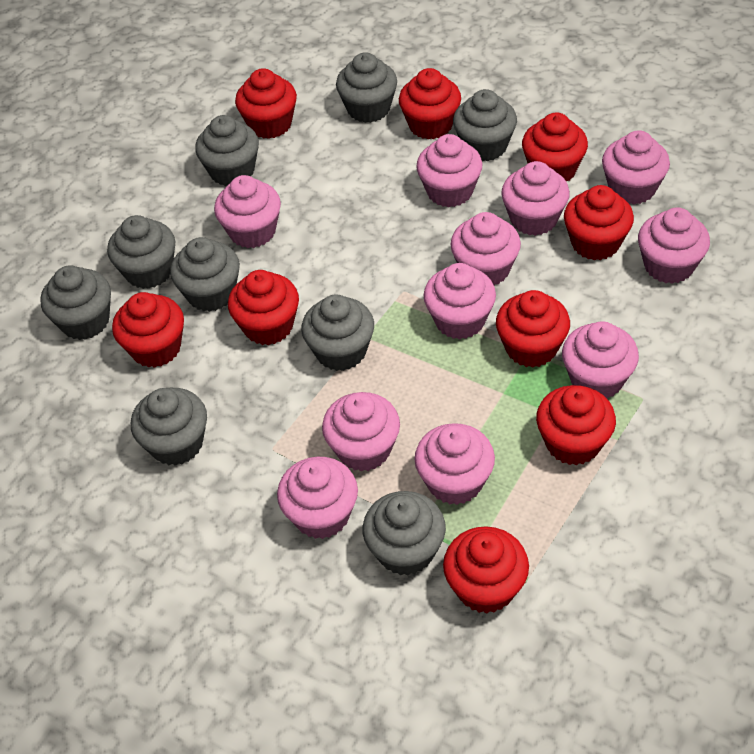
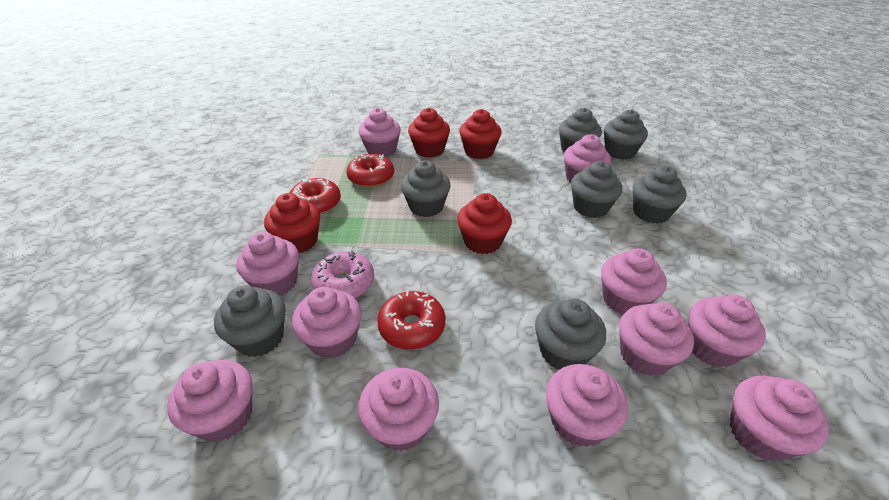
grey cupcake: [41,265,111,340] [107,215,175,289] [131,388,207,466] [170,237,240,312] [195,115,259,186] [301,294,374,371] [336,52,397,123] [363,491,446,576] [453,89,517,161] = 9 -> [214,285,285,357] [401,160,451,217] [535,299,606,369] [559,108,602,153] [571,161,622,218] [604,110,648,160] [633,166,687,224] = 7
pink donut: none = 0 -> [311,251,374,298] = 1
red cupcake: [112,292,184,368] [228,270,299,345] [235,68,297,139] [399,68,461,139] [443,526,529,614] [496,290,570,368] [522,112,588,182] [536,385,616,465] [564,185,634,260] = 9 -> [264,193,320,253] [408,108,450,158] [457,193,512,254] [459,109,502,159] = 4
red donut: none = 0 -> [290,178,341,214] [346,154,394,187] [377,291,446,350] = 3

